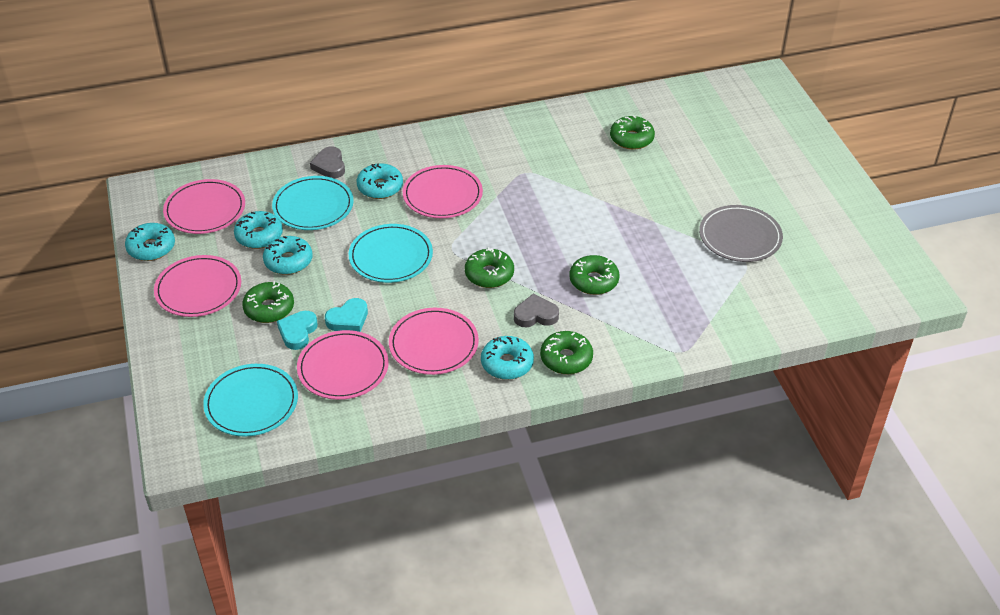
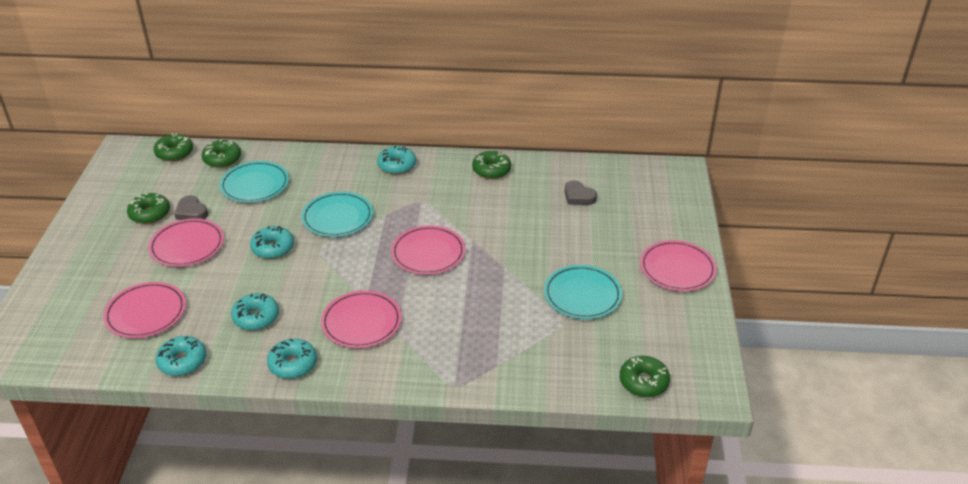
grey plate: [699,205,783,262] = 1 -> none = 0
turquoise heart: [277,311,318,350] [325,298,368,332] = 2 -> none = 0

